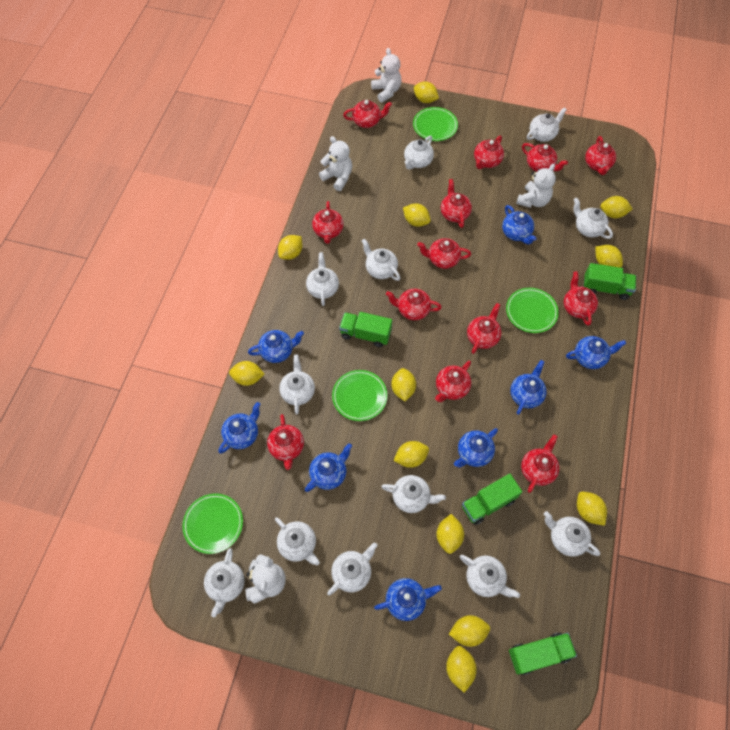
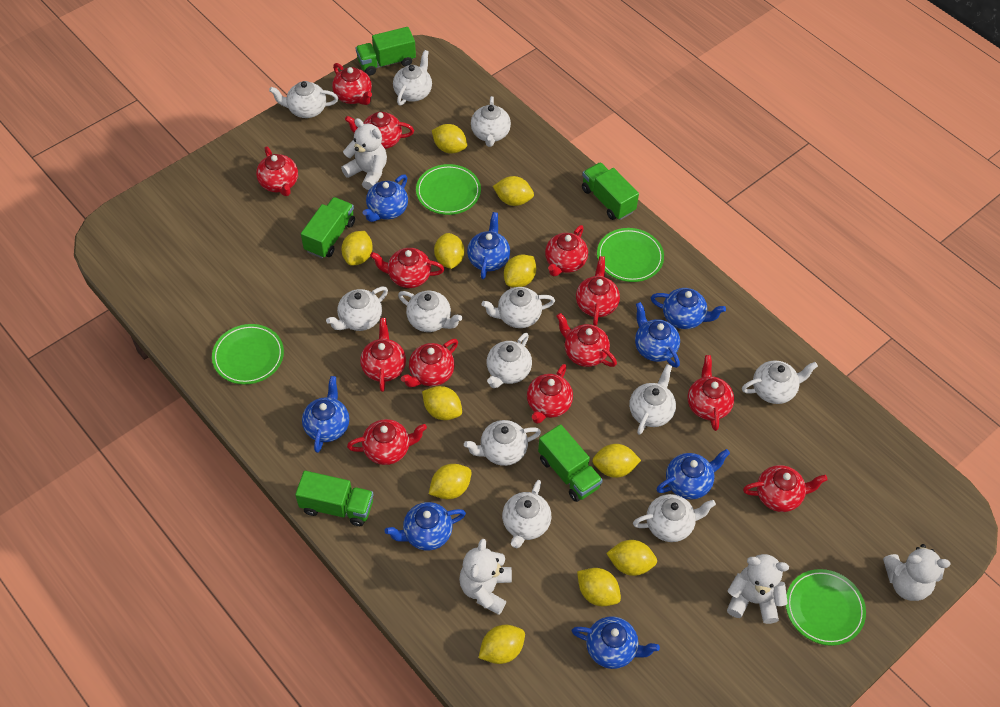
green truck: [339,312,392,347] [462,474,522,525] [509,633,577,675] [584,263,636,300] = 4 -> [295,471,374,526] [301,197,355,258] [356,27,416,76] [538,424,603,502] [582,162,639,220] = 5
yellow lemon: [229,361,265,386] [278,235,303,260] [391,368,416,401] [394,441,429,468] [403,203,431,227] [414,81,439,103] [436,514,464,554] [446,646,477,693] [449,615,490,647] [577,492,607,526] [595,245,623,268] [600,196,633,218] = 12 -> [341,231,373,266] [422,386,462,420] [429,464,472,499] [432,124,467,154] [434,233,464,269] [479,625,525,664] [493,176,534,206] [504,254,536,287] [577,568,621,606] [592,444,641,478] [606,540,657,576] = 11

